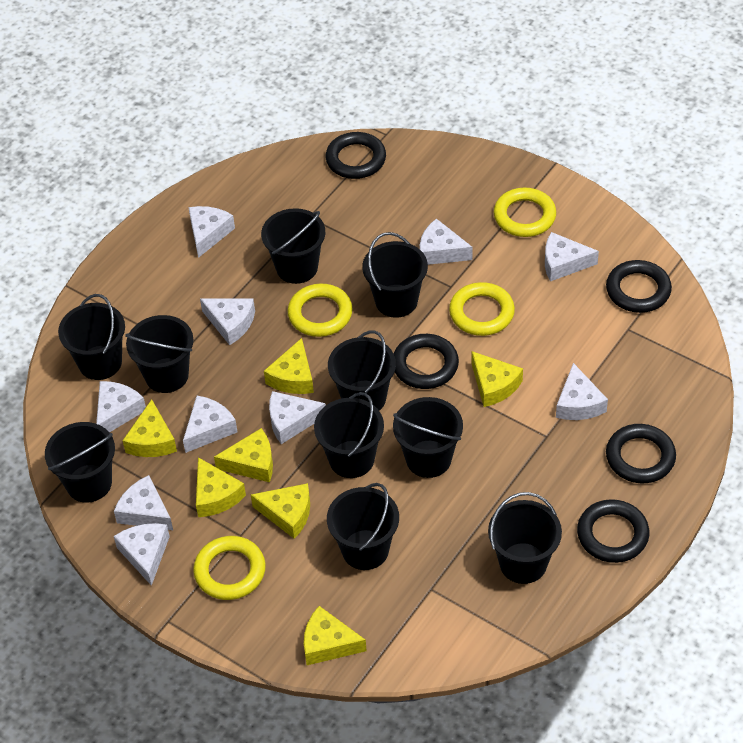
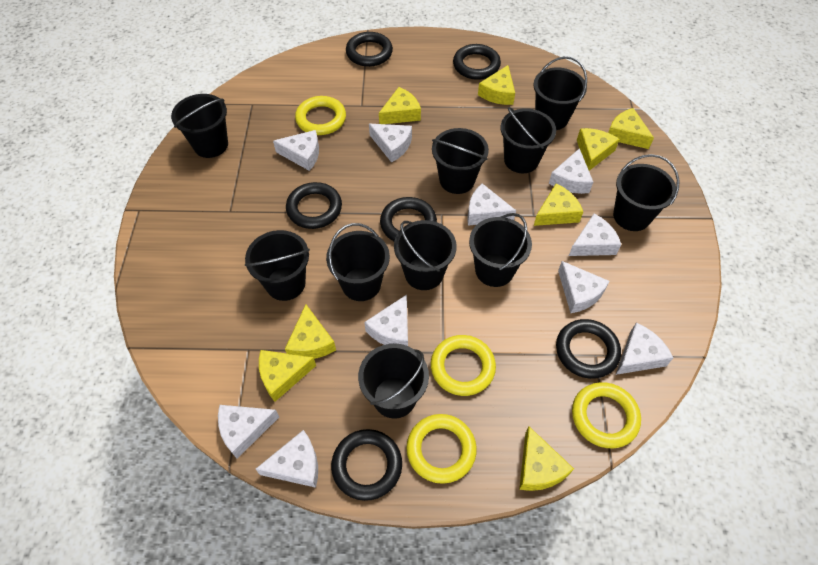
black ring: [326,132,386,179] [394,334,459,389] [577,499,649,563] [606,260,672,313] [606,424,676,483] = 5 -> [286,182,342,229] [331,429,402,501] [346,32,393,67] [380,197,437,241] [453,44,501,80] [556,319,621,379] = 6
yellow cheese: [122,399,177,457] [196,457,246,517] [214,428,273,482] [251,483,310,539] [264,338,314,394] [304,606,367,665] [471,351,523,407] = 7 -> [259,350,316,402] [285,304,336,359] [379,87,421,124] [478,65,515,105] [519,427,574,491] [534,184,583,226] [577,128,620,171] [608,108,654,149] = 8

